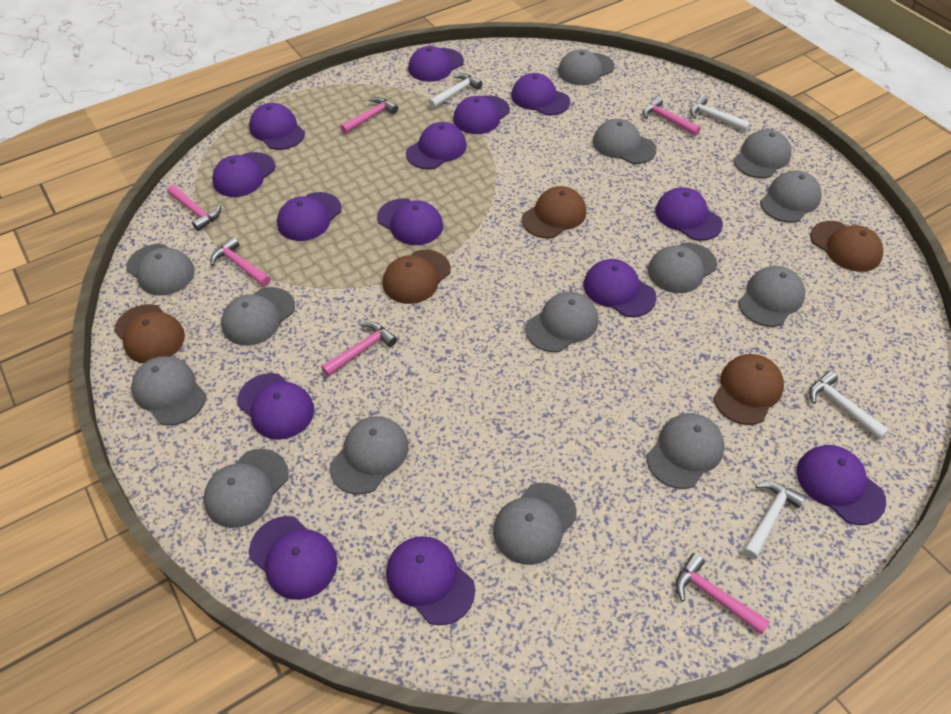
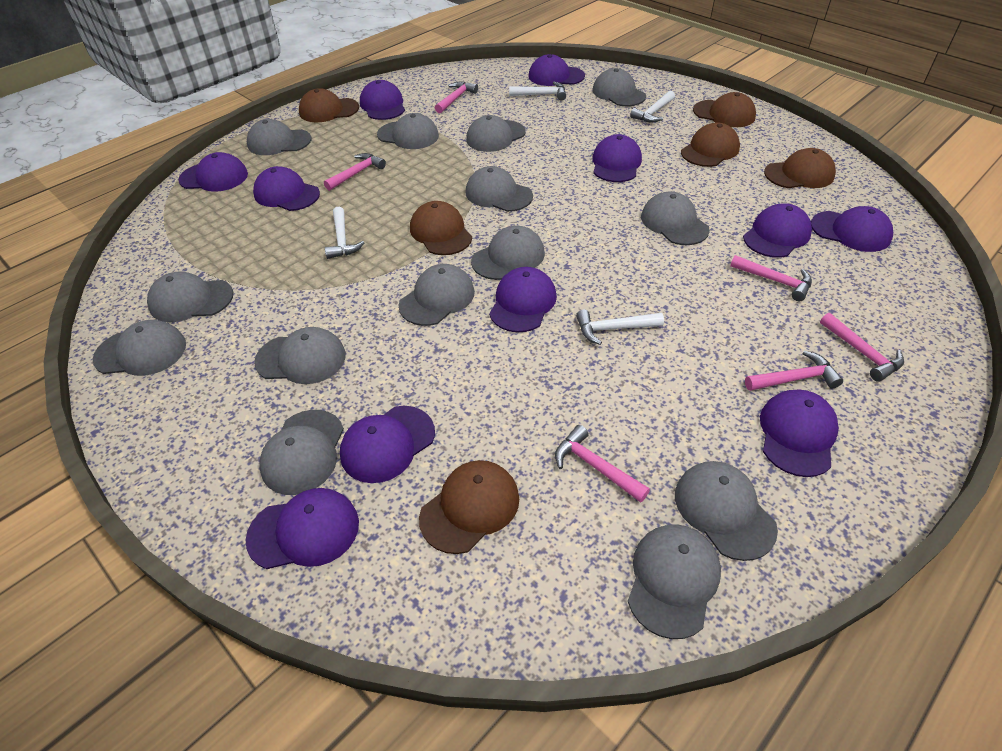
brown cap: [114,304,185,363] [383,250,451,304] [522,186,586,238] [713,354,784,425] [810,221,883,272] = 5 -> [299,88,359,122] [410,201,472,255] [419,460,519,554] [681,123,740,167] [693,92,756,127] [764,148,836,188] = 6
purple cap: [212,152,275,197] [237,373,314,440] [249,103,305,150] [249,516,338,600] [277,192,342,241] [377,198,443,245] [386,536,475,625] [406,122,467,169] [408,46,464,82] [453,95,510,134] [511,73,570,115] [584,259,657,317] [655,187,723,241] [797,445,886,525] = 14 -> [178,152,248,192] [246,488,359,569] [253,166,320,211] [340,406,435,483] [360,80,405,120] [489,267,557,333] [528,54,585,86] [592,134,642,182] [743,203,812,258] [760,390,839,477] [811,206,893,252] = 11

